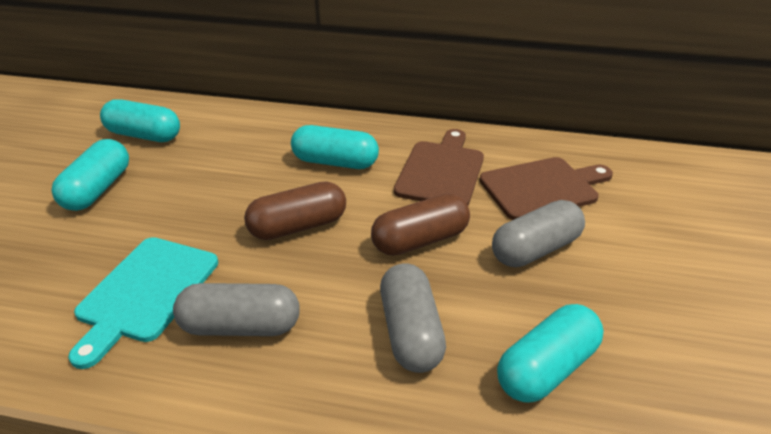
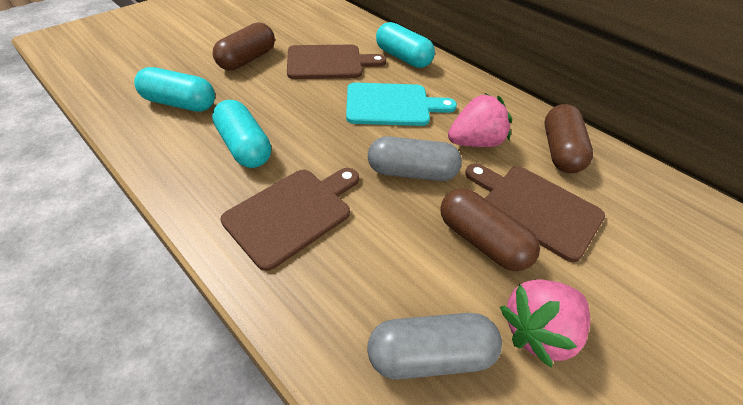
brown capsule: [244,181,346,240] [371,193,470,256] = 2 -> [213,22,275,71] [440,188,540,271] [545,104,593,173] = 3
brown cutting board: [394,129,484,205] [479,157,613,220] = 2 -> [221,168,359,271] [287,45,386,79] [465,163,605,262] = 3
grey capsule: [173,283,300,336] [380,264,446,373] [492,200,585,267] = 3 -> [367,313,502,380] [368,136,462,181] = 2
pink strawberry: none = 0 -> [448,93,512,147] [500,279,590,368] = 2
turquoise capsule: [52,139,129,211] [100,99,180,142] [291,125,379,169] [497,304,604,403] = 4 -> [134,67,215,112] [212,100,271,168] [376,22,435,68] = 3

